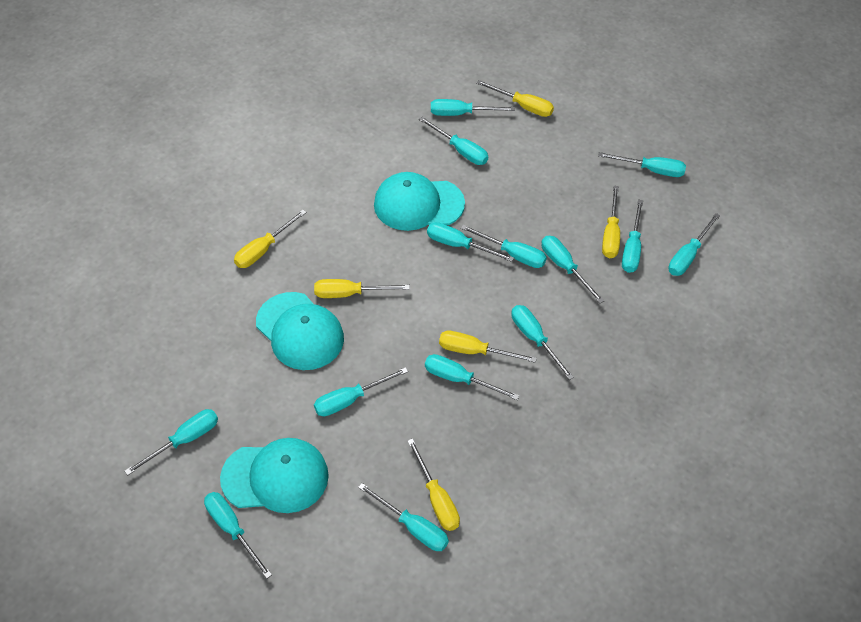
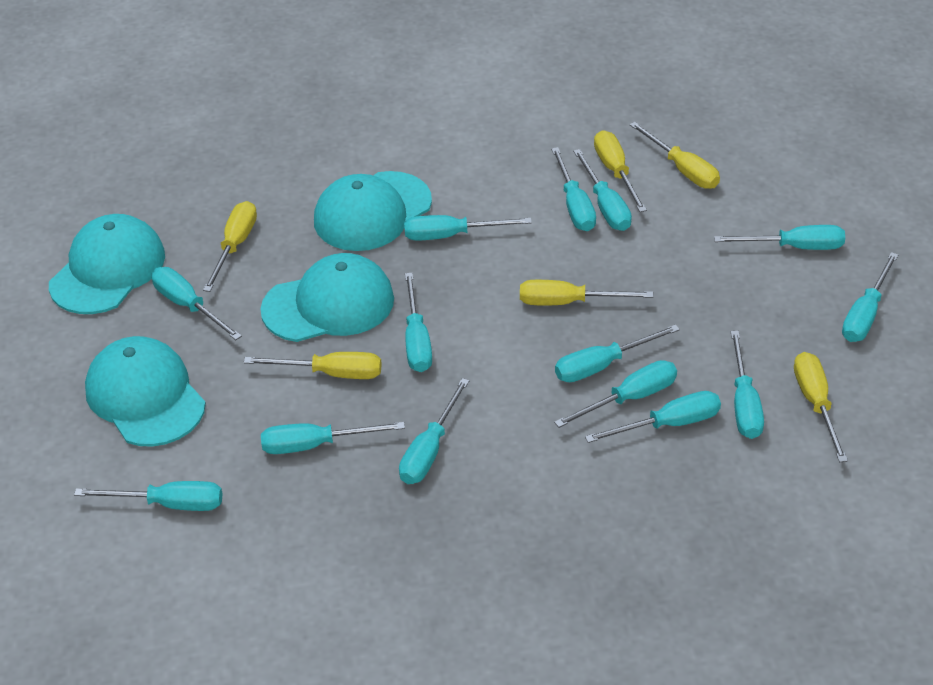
turquoise cap: [220,438,329,513] [256,292,344,370] [374,172,465,231] = 3 -> [49,214,165,314] [85,336,206,447] [260,253,394,342] [314,171,432,251] = 4

